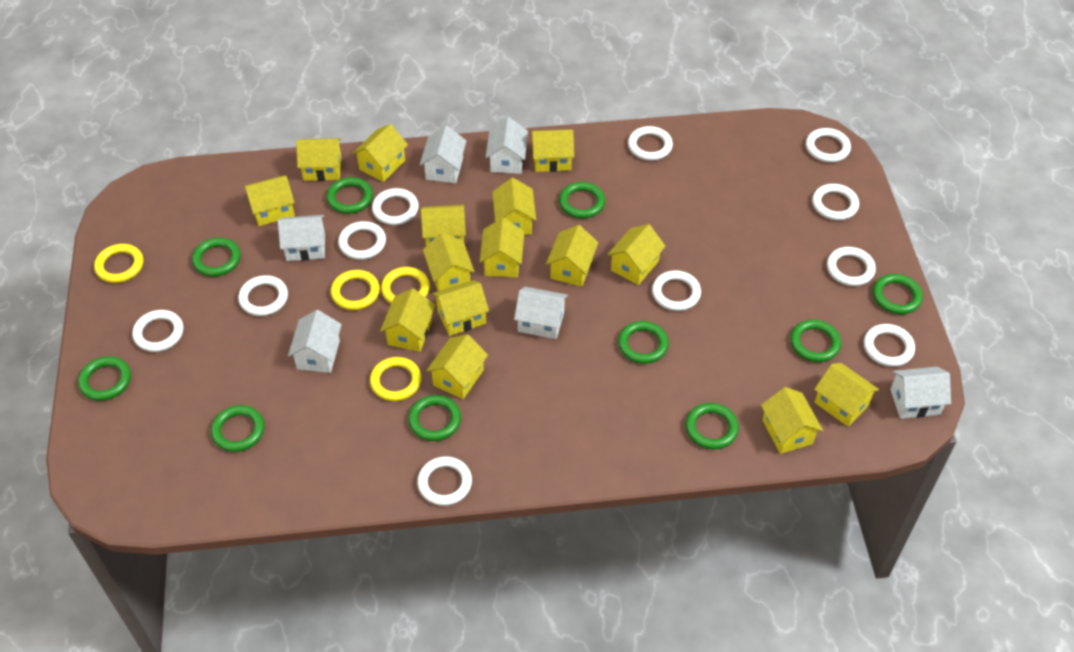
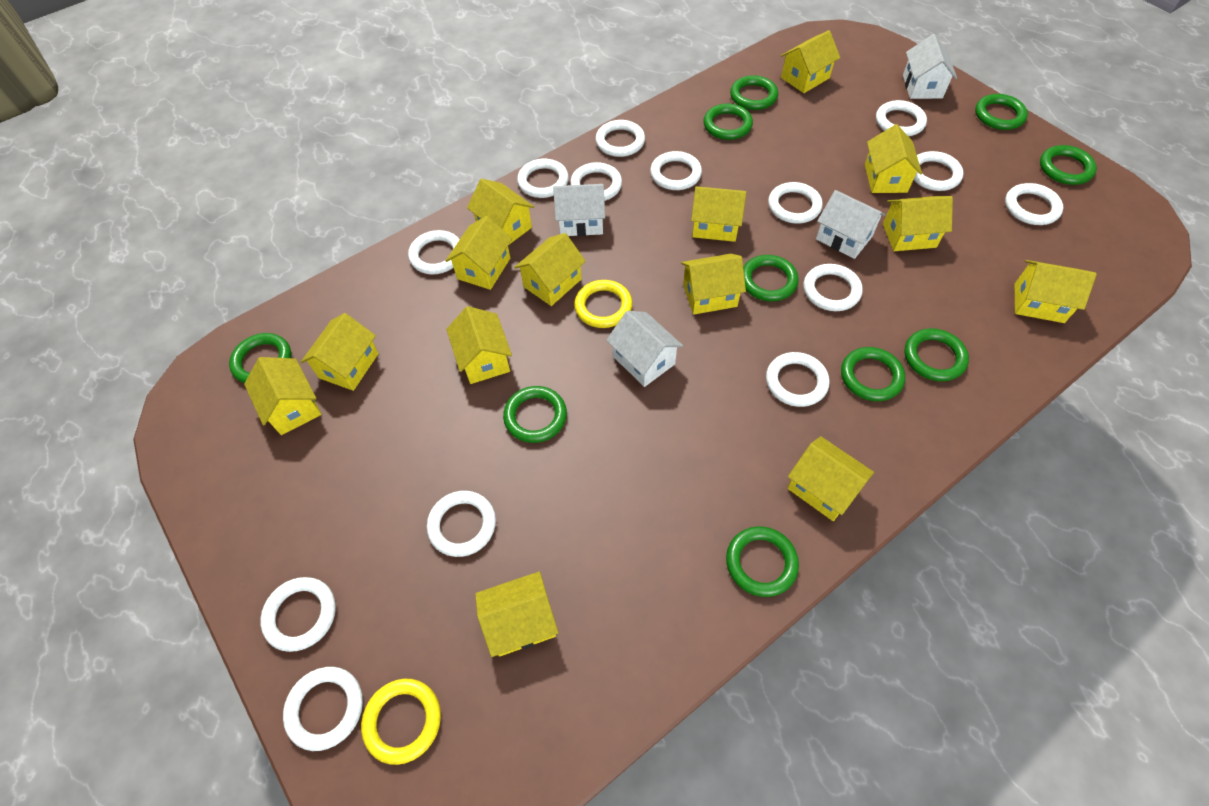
white house: [278,215,325,261] [288,310,342,373] [420,126,466,183] [486,117,528,174] [514,287,568,339] [890,367,951,419] = 6 -> [553,184,605,236] [606,311,683,387] [816,190,886,259] [903,34,957,99] = 4
white ring: [132,310,183,352] [238,275,288,316] [338,221,386,260] [372,188,419,225] [417,456,472,506] [628,126,673,161] [652,270,701,311] [806,128,851,162] [812,184,859,220] [827,247,876,286] [864,324,915,367] = 11 -> [260,577,336,652] [283,667,363,751] [408,230,460,274] [427,491,496,557] [517,159,569,198] [570,162,622,201] [596,120,645,157] [650,151,702,190] [766,352,830,407] [768,182,823,224] [804,264,863,311] [876,100,927,136] [914,151,964,191] [1005,183,1063,225] = 14
yellow house: [244,175,295,226] [296,138,341,181] [352,124,408,182] [380,288,435,352] [421,205,466,246] [423,232,475,291] [426,334,488,399] [432,280,489,336] [480,218,525,277] [493,178,536,235] [531,129,574,172] [546,225,599,287] [607,224,666,285] [761,387,823,454] [814,363,879,427] = 15 -> [244,357,322,435] [301,313,379,391] [445,216,512,290] [446,306,512,384] [467,179,534,244] [475,571,558,657] [514,233,586,306] [681,254,746,315] [691,186,746,242] [781,30,840,93] [787,436,874,521] [865,124,922,193] [883,196,953,251] [1014,260,1097,323] = 14
yellow ring: [94,244,143,283] [331,270,380,310] [370,357,422,401] [381,267,430,303] = 4 -> [361,679,441,765] [574,280,632,328] = 2

